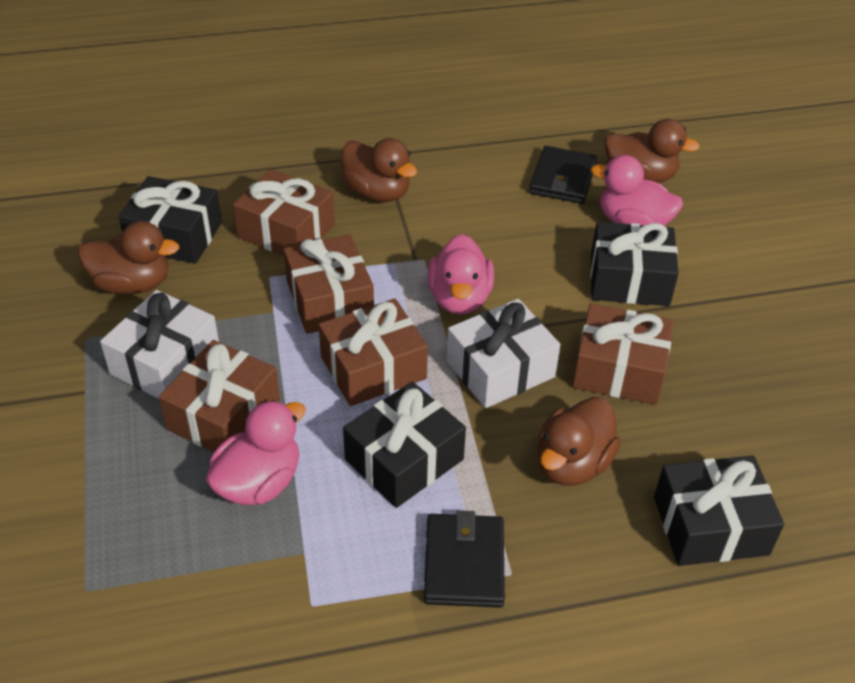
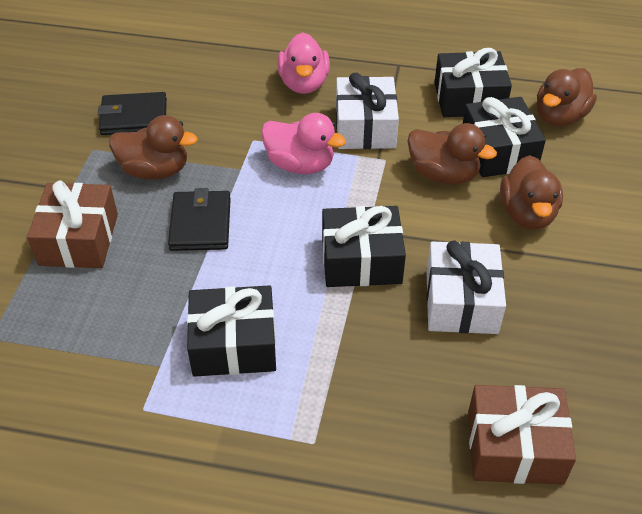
brown gift: [159,340,280,452] [233,169,335,256] [284,234,374,334] [319,298,428,406] [572,304,674,405] = 5 -> [27,181,118,268] [468,385,576,485] = 2
pink duck: [206,400,306,505] [428,234,494,315] [591,155,683,226] = 3 -> [261,113,346,174] [277,32,330,94] = 2

